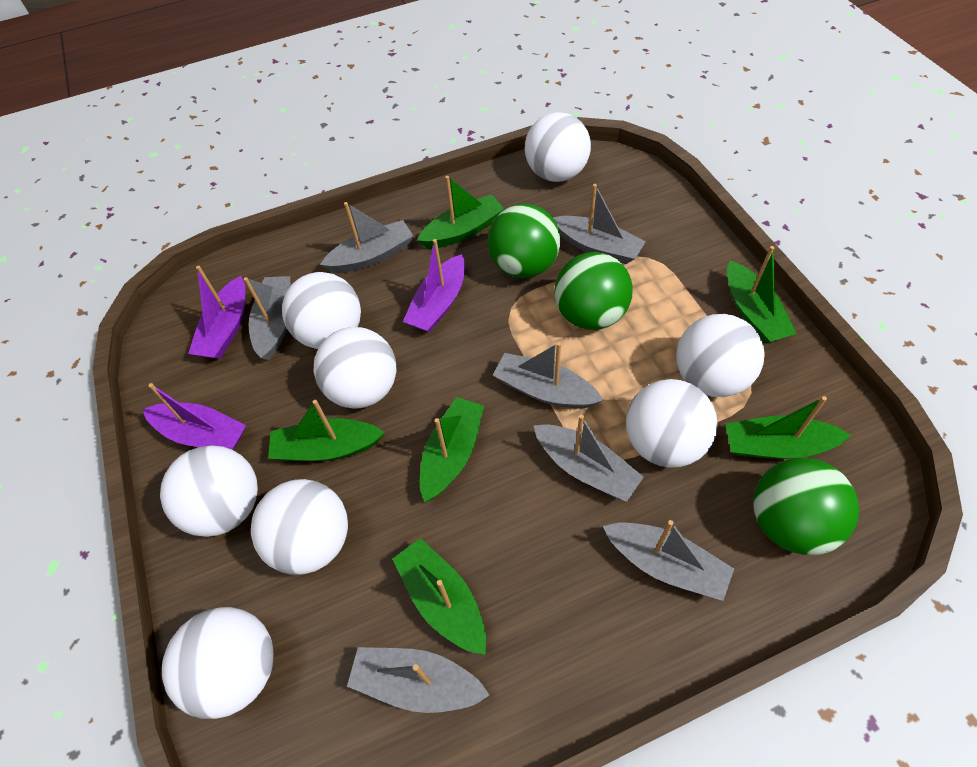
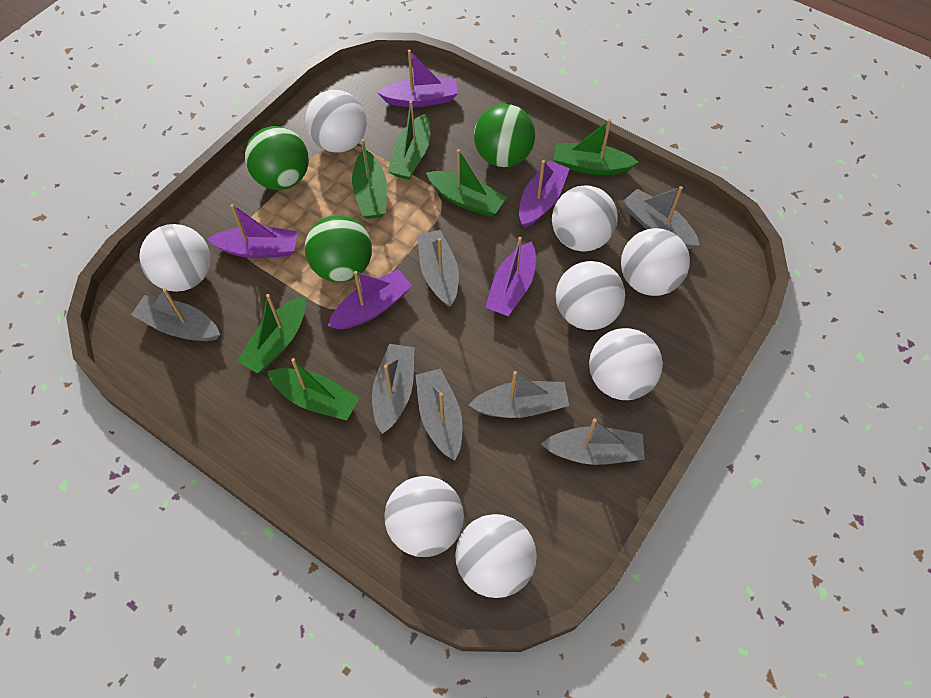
purple boat: [142,383,246,450] [188,266,245,359] [403,239,465,332] = 3 -> [207,204,298,258] [328,269,412,329] [377,49,458,107] [485,237,536,316] [519,160,570,228] = 5

